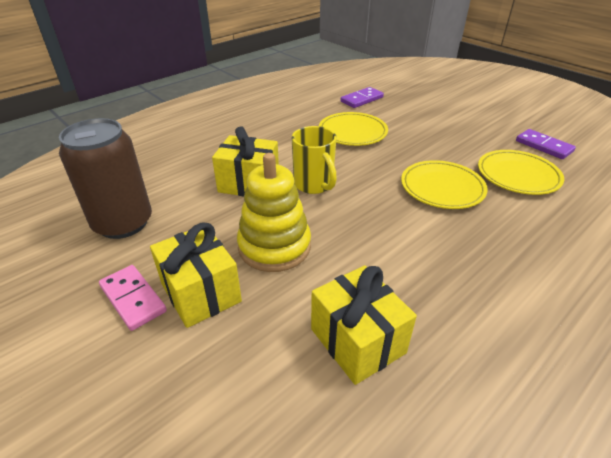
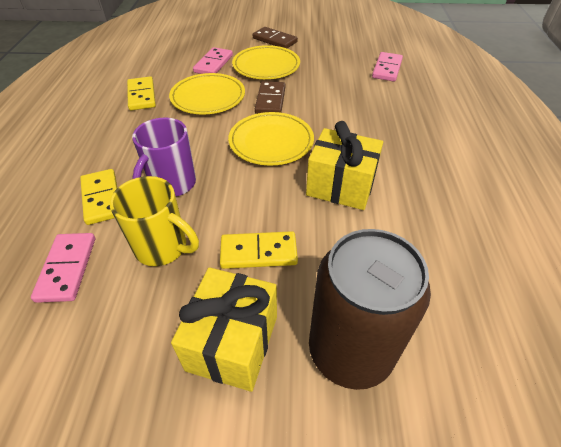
brown domino: none = 0 -> [253,27,298,48] [255,81,286,114] = 2
pink domino: [99,265,167,331] = 1 -> [31,233,95,303] [193,47,233,74] [372,52,403,81] = 3
purple domino: [340,87,384,108] [516,129,576,159] = 2 -> none = 0
purple mug: none = 0 -> [132,117,196,197] = 1
yellow domino: none = 0 -> [80,169,117,225] [127,76,156,111] [220,231,298,269] = 3
yellow gift: [150,222,242,328] [212,126,279,197] [311,265,417,385] = 3 -> [171,267,277,392] [306,121,383,210] = 2
yellow stacking toy: [237,153,311,272] = 1 -> none = 0

